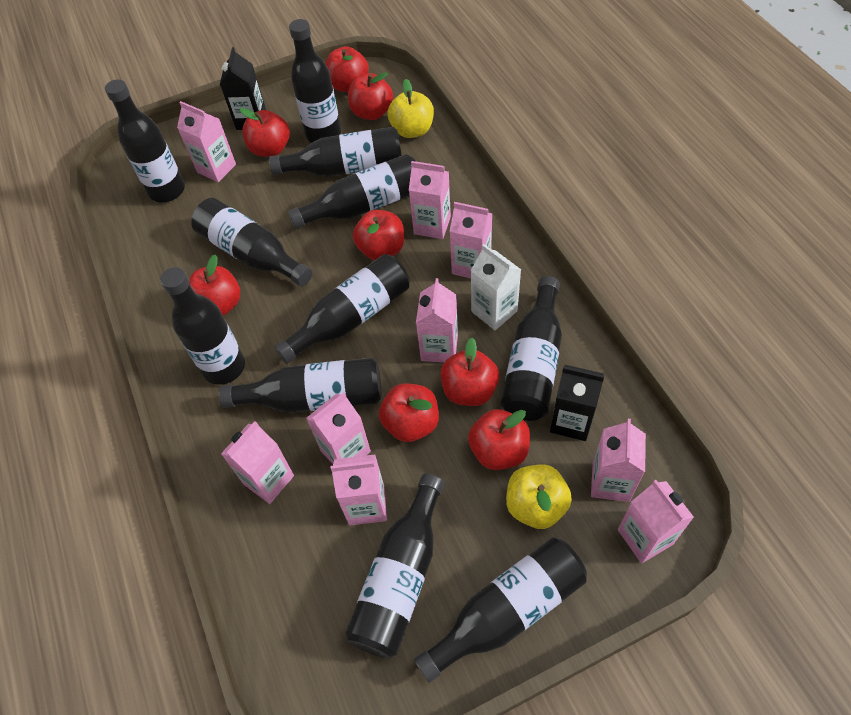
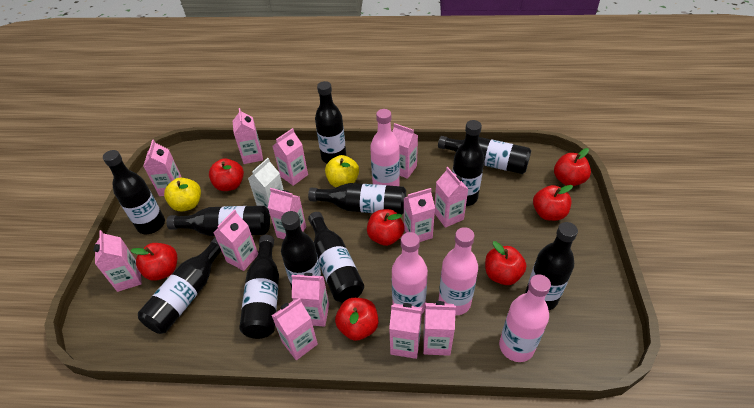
black carton: [220,47,266,130] [550,365,604,441] = 2 -> none = 0
pink bottle: none = 0 -> [370,109,400,186] [392,232,428,314] [439,227,478,315] [499,274,551,362] = 4
pink carton: [177,101,236,182] [221,421,294,504] [306,393,371,464] [331,455,387,525] [409,161,451,239] [416,278,458,362] [449,202,493,278] [591,419,646,502] [618,480,694,563] = 9 -> [94,230,142,292] [143,139,182,196] [214,209,258,271] [232,108,263,164] [268,188,306,239] [272,298,318,360] [273,128,308,186] [291,273,329,327] [389,303,422,359] [392,123,418,179] [404,188,435,242] [423,301,456,356] [435,167,468,228] = 13
red apple: [189,254,240,316] [240,108,290,157] [325,46,369,92] [348,72,393,120] [353,210,404,260] [379,383,439,442] [440,338,499,406] [468,409,530,470] = 8 -> [131,243,177,281] [209,158,244,191] [335,298,378,341] [367,209,404,246] [485,241,526,285] [533,185,573,221] [554,148,591,186] = 7

